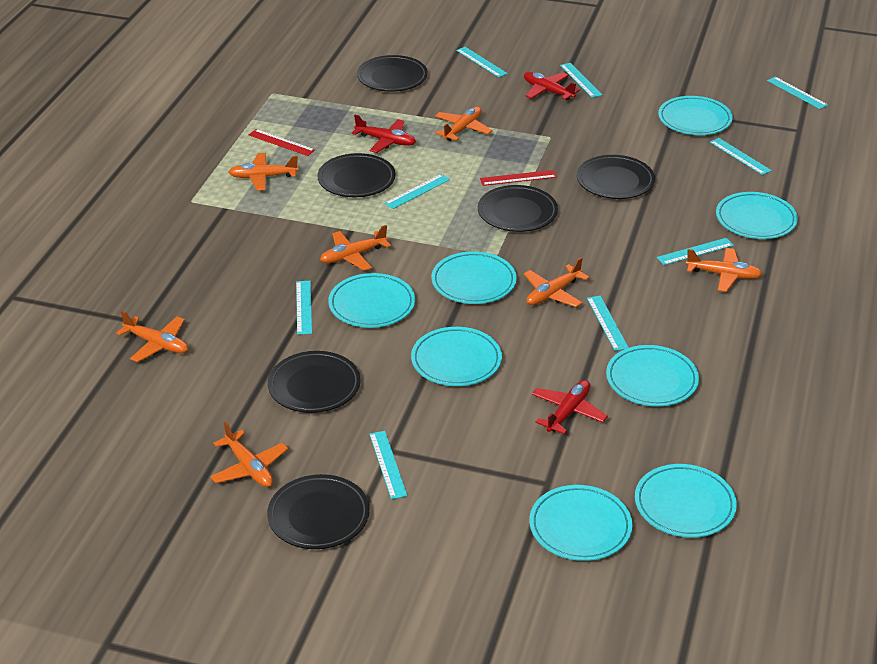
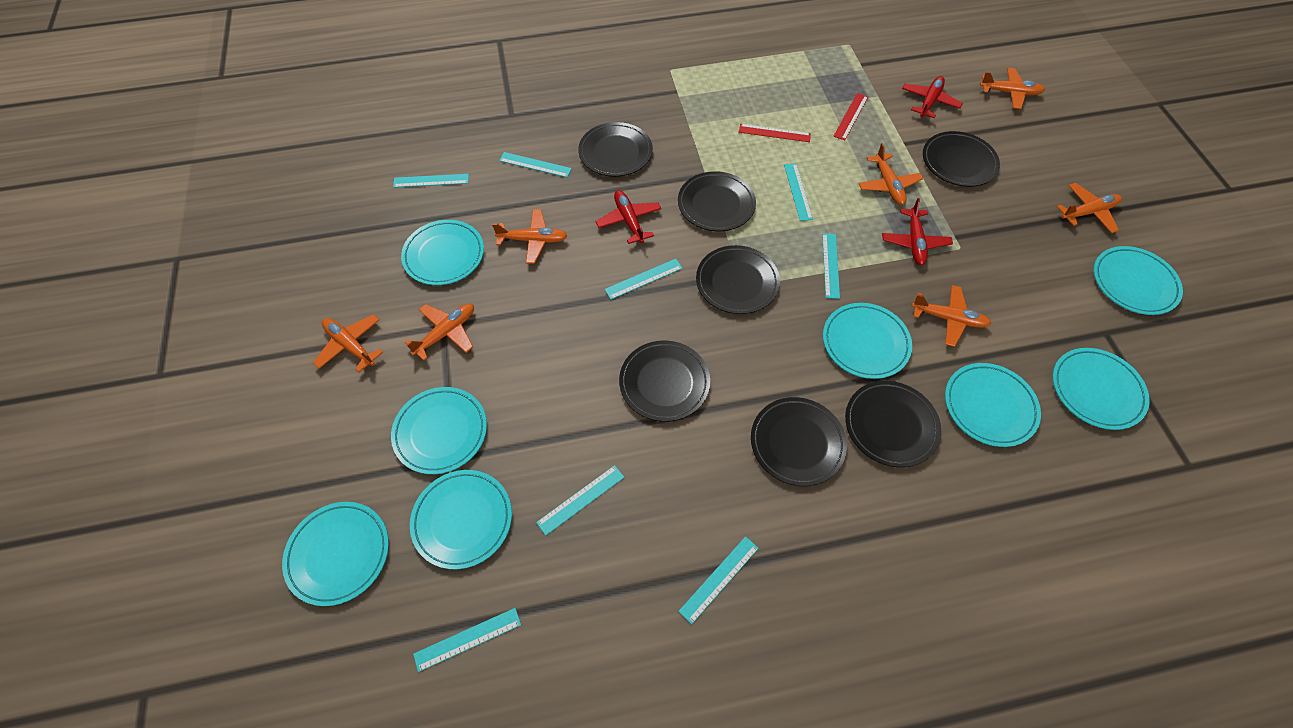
black plate: [267,474,370,549] [268,351,361,413] [317,153,395,197] [357,55,428,92] [478,185,558,232] [577,155,655,199] = 6 -> [578,122,653,177] [619,340,710,422] [678,171,756,231] [696,245,780,314] [751,397,847,486] [845,381,941,467] [923,131,1000,187] = 7
turquoise ruler: [296,281,312,335] [369,431,407,499] [384,174,450,209] [456,47,508,77] [560,63,602,98] [587,296,629,351] [657,238,734,265] [710,138,772,175] [767,77,828,109] = 9 -> [393,174,469,188] [413,608,521,672] [499,152,572,177] [536,465,624,536] [604,259,683,299] [679,536,759,624] [784,163,813,221] [822,233,840,299] = 8

